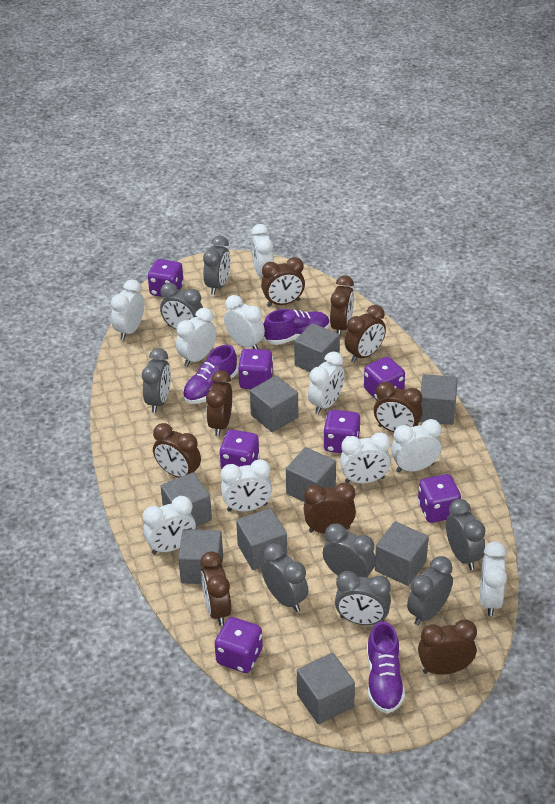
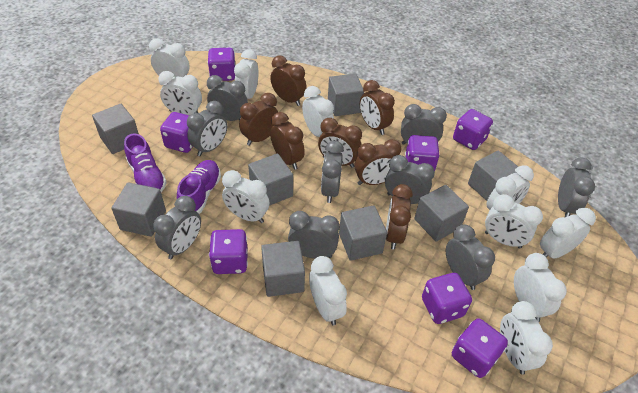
brown clock: [153,423,201,478] [200,551,231,626] [206,370,232,436] [261,257,305,307] [303,482,356,534] [330,275,354,335] [345,305,386,363] [374,382,423,432] [418,619,477,675] = 9 -> [239,93,278,146] [270,55,307,106] [270,112,305,170] [318,118,362,168] [355,139,402,185] [360,80,395,135] [386,184,413,249] = 7
grey clock: [142,348,171,413] [160,283,203,330] [203,236,230,295] [262,543,308,612] [323,523,376,577] [335,571,391,625] [407,556,453,626] [446,499,485,570] = 8 -> [153,196,201,259] [187,101,227,156] [207,75,248,121] [288,211,339,259] [321,141,344,203] [385,155,435,204] [401,104,447,145] [446,224,495,290] [558,157,595,217] = 9
grey cube: [161,472,212,527] [178,529,223,584] [236,508,287,570] [250,375,298,432] [286,447,336,502] [294,323,340,372] [297,653,355,724] [375,521,429,586] [420,374,458,425] = 9 -> [92,104,139,154] [111,182,166,237] [248,154,293,206] [261,241,305,297] [328,74,364,116] [339,205,387,261] [414,185,469,241] [468,151,518,201] = 8
purple shoe: [183,345,238,404] [263,309,330,345] [367,621,405,714] = 3 -> [124,133,167,192] [177,160,221,214] = 2
white clock: [111,280,144,340] [143,496,196,555] [176,308,216,367] [221,459,272,512] [224,295,265,349] [251,224,274,277] [308,351,345,414] [340,432,391,483] [391,419,441,473] [480,542,507,616] = 10 -> [149,38,190,77] [158,71,202,115] [222,170,269,223] [234,49,258,99] [302,86,334,137] [309,256,347,326] [485,194,543,249] [486,165,534,210] [500,301,553,374] [514,253,567,322] [540,208,596,258] = 11

